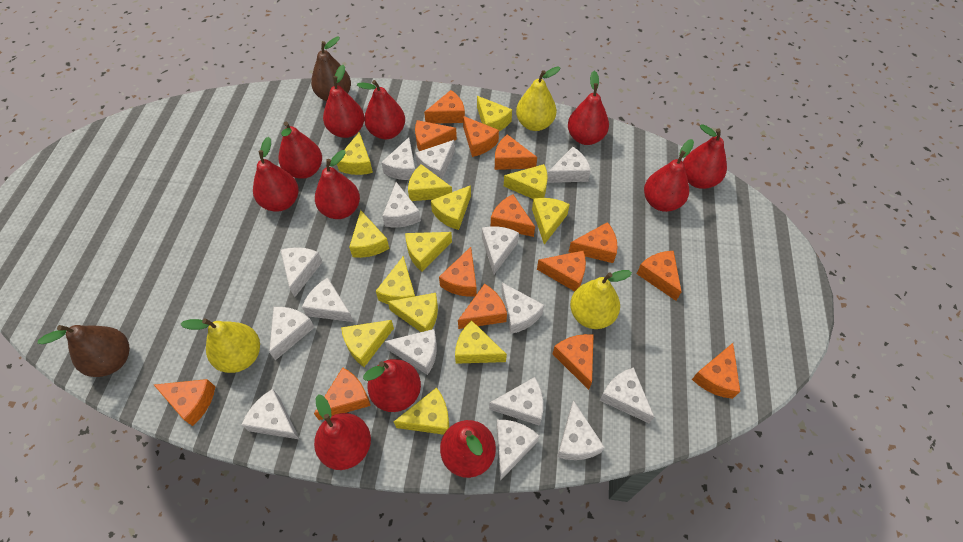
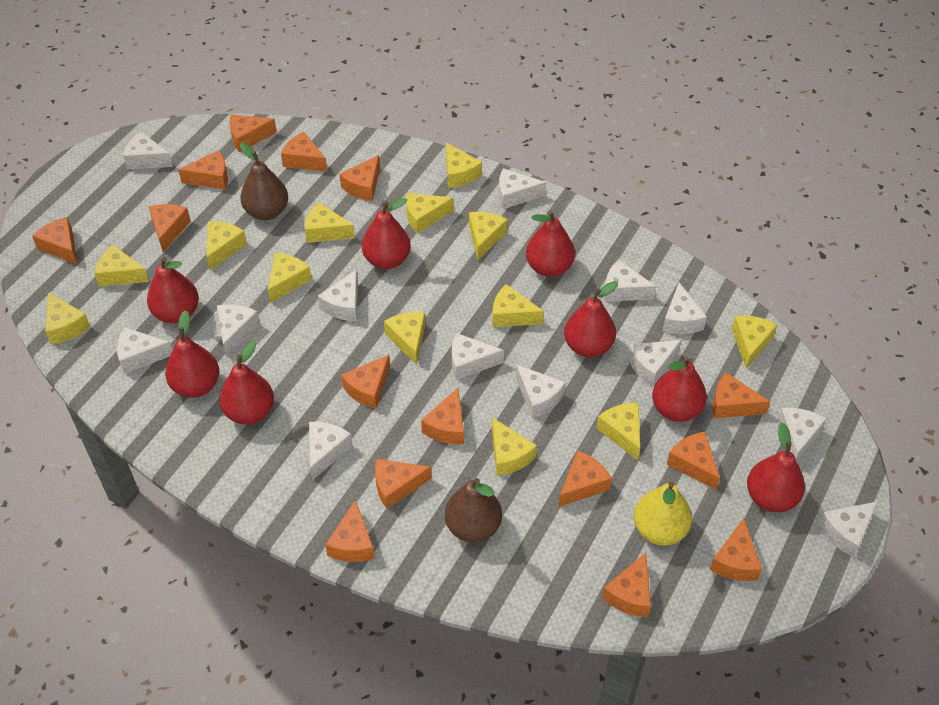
orange cheese: [154,379,215,426] [314,367,371,420] [415,120,457,151] [424,90,465,124] [439,247,477,297] [458,284,507,329] [463,116,499,157] [491,195,535,237] [495,134,537,170] [537,251,586,292] [553,334,594,390] [569,222,618,263] [637,251,682,301] [692,343,740,399] = 14 -> [32,217,78,265] [148,204,191,252] [178,150,228,190] [229,114,277,152] [281,132,328,172] [325,500,375,562] [340,155,380,201] [341,355,390,409] [375,459,432,509] [421,388,464,444] [558,450,612,507] [602,553,651,617] [667,432,720,490] [710,518,762,581] [712,372,770,418] = 15
red pear: [253,137,299,212] [279,122,322,179] [314,394,371,470] [315,150,360,219] [323,65,364,138] [357,80,405,139] [363,359,421,412] [440,420,496,478] [568,71,609,145] [644,139,694,212] [683,124,727,189] = 11 -> [147,257,199,323] [165,310,219,398] [219,340,274,425] [362,198,411,269] [526,211,575,277] [564,281,618,357] [652,356,707,422] [747,423,805,512] = 8
white cheese: [242,389,300,440] [269,307,315,361] [281,247,322,297] [302,278,354,322] [381,137,415,180] [382,182,421,227] [385,329,437,375] [415,140,455,179] [482,226,519,274] [489,377,543,426] [497,420,539,481] [501,283,544,334] [547,147,591,183] [557,400,605,460] [600,367,654,423] = 15 -> [117,327,173,374] [123,132,173,170] [217,304,260,358] [309,422,353,480] [318,269,358,321] [452,333,504,380] [499,168,546,209] [516,364,565,418] [604,259,656,302] [628,340,682,387] [663,282,707,334] [777,408,827,462] [819,501,878,557] = 13
yellow pear: [180,318,260,373] [516,66,560,131] [570,270,632,329] = 3 -> [634,482,692,545] = 1

